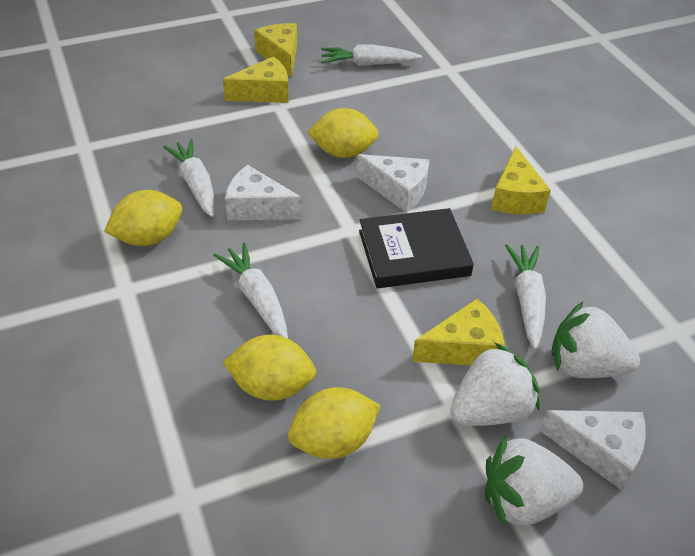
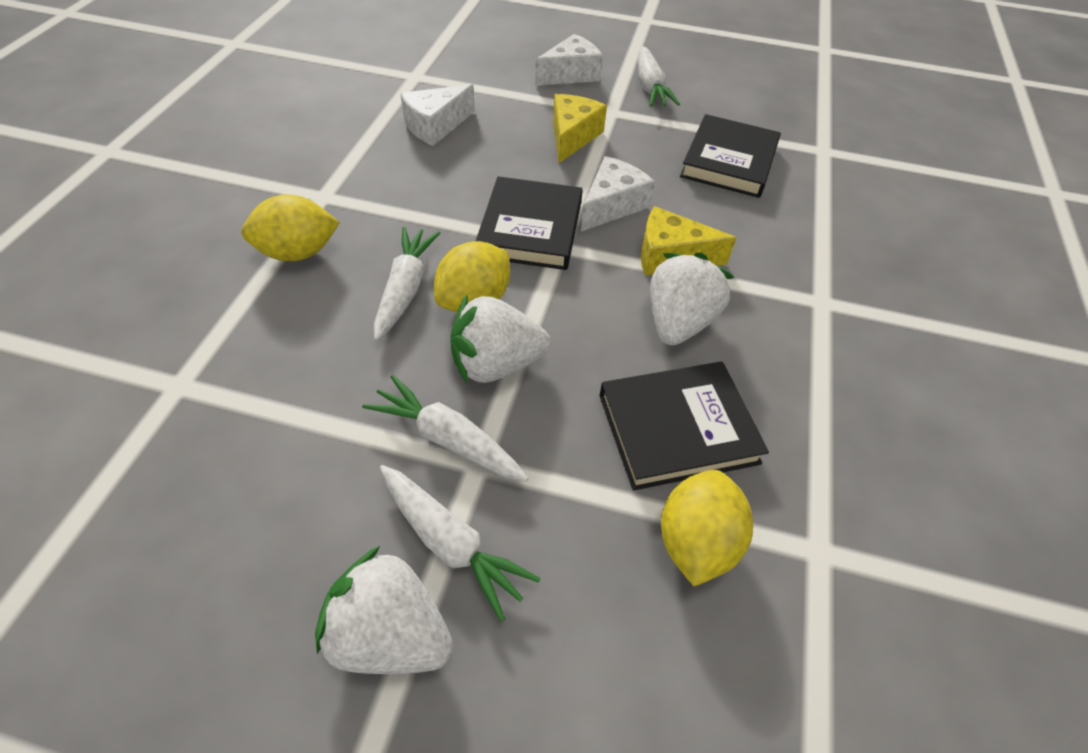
black book: [359,208,474,288] = 1 -> [476,176,583,270] [599,362,769,490] [680,114,781,198] = 3
yellow cheese: [223,56,289,103] [254,23,297,77] [412,298,505,366] [491,146,551,214] = 4 -> [553,94,607,163] [641,206,736,276] = 2
yellow lemon: [104,190,182,246] [223,335,316,401] [288,387,381,459] [307,108,379,158] = 4 -> [241,194,340,261] [434,241,510,312] [661,470,753,586] = 3

